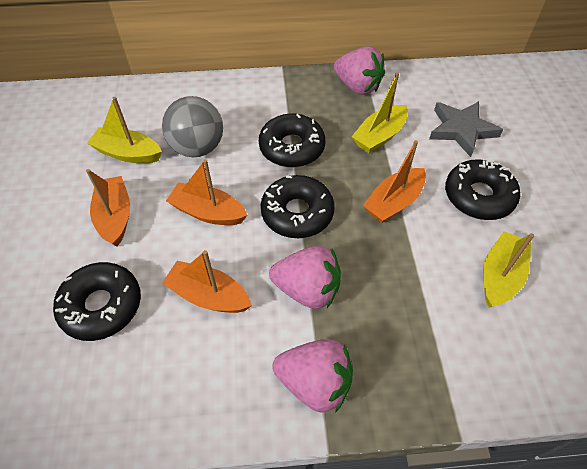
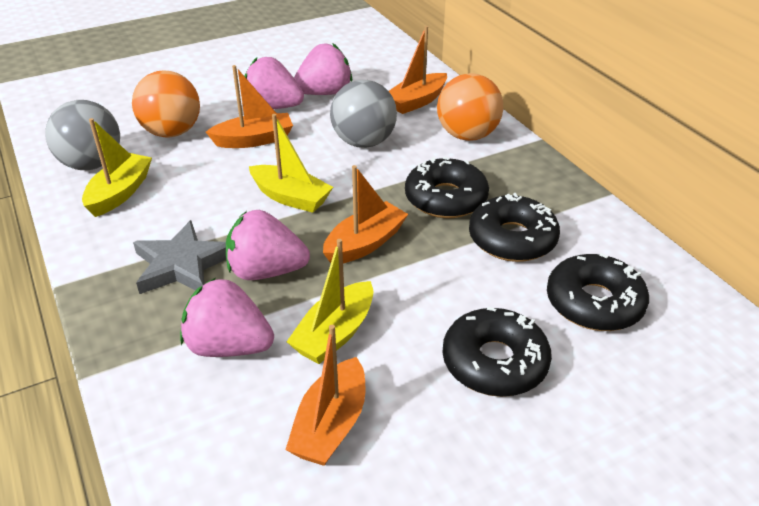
grey ball: [162,96,223,157] = 1 -> [45,100,120,170] [330,80,397,148] = 2
orange ball: none = 0 -> [132,71,200,137] [437,73,503,141] = 2
pink strawberry: [269,245,341,309] [272,339,353,413] [334,47,385,95] = 3 -> [180,278,274,357] [226,210,310,280] [244,57,304,109] [294,43,352,95] = 4

